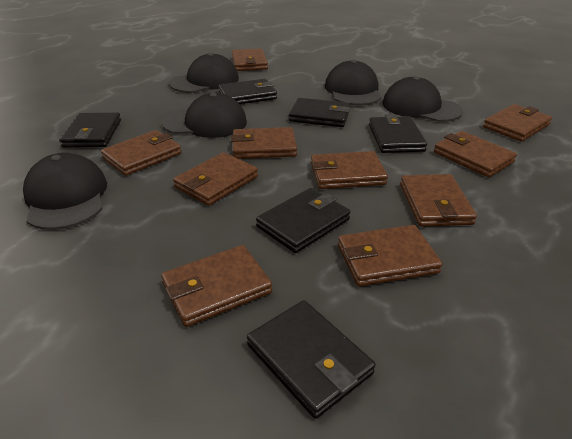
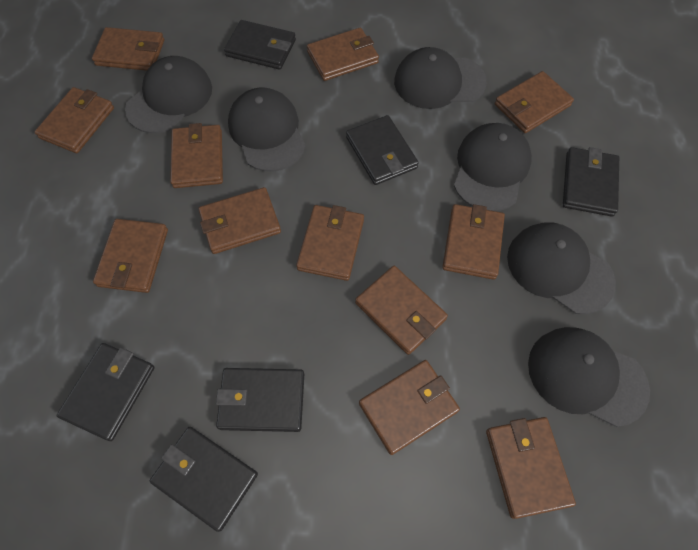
black cap: [23,153,107,230] [162,93,247,138] [169,53,239,93] [325,60,382,105] [383,76,463,122] = 5 -> [125,56,212,134] [228,88,306,172] [394,47,487,109] [454,123,532,211] [507,222,616,314] [528,327,650,427] = 6
brown wallet: [101,130,181,176] [161,245,272,327] [173,152,258,206] [231,127,297,159] [232,48,268,71] [311,151,388,189] [338,225,443,286] [400,174,477,227] [434,131,517,177] [483,104,552,142] = 10 -> [34,87,114,153] [92,27,164,71] [93,219,168,293] [170,123,223,188] [199,187,281,254] [296,205,364,281] [307,28,379,81] [355,266,448,355] [359,360,460,455] [442,204,505,280] [486,417,576,519] [495,71,574,133] = 12

